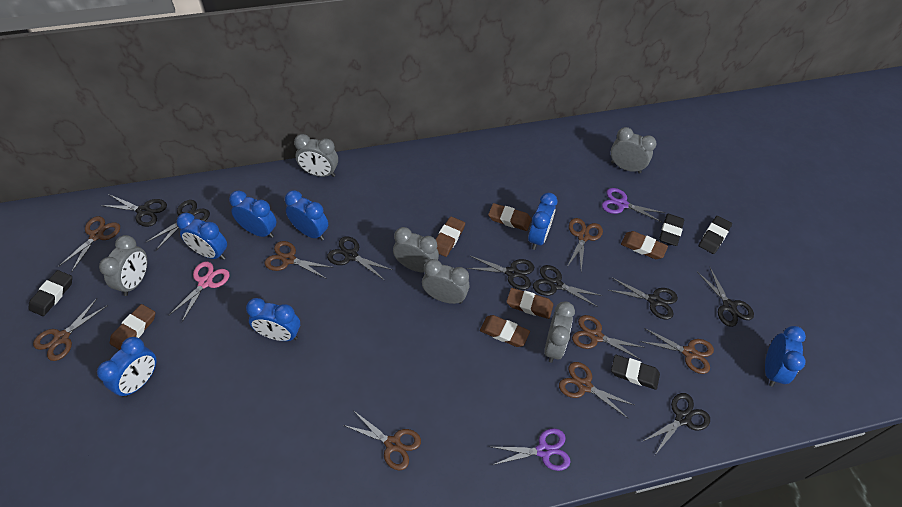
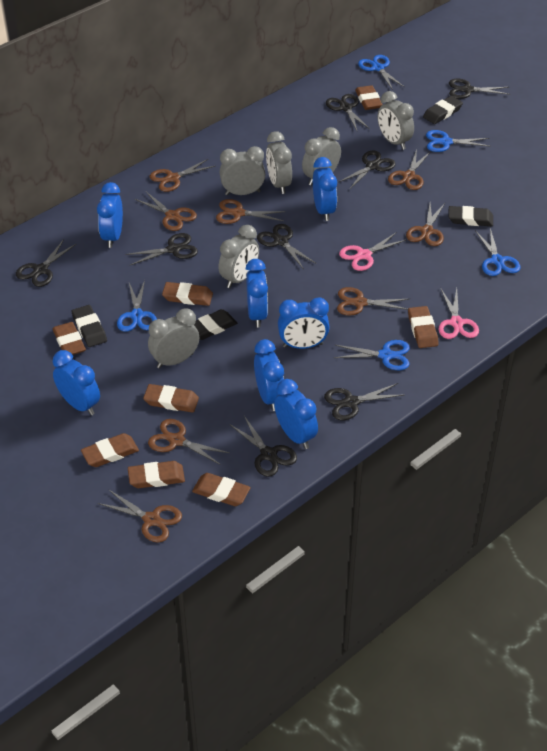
blue scissors: none = 0 -> [117,280,157,332] [334,340,410,370] [358,55,404,90] [426,130,491,152] [475,228,520,276] = 5
brown eraser: [110,304,155,350] [435,216,465,257] [480,315,530,347] [488,203,532,231] [506,288,553,319] [621,231,668,259] = 6 -> [53,322,86,355] [81,433,139,467] [128,461,185,488] [143,384,199,413] [162,282,213,306] [192,473,251,506] [355,85,383,110] [408,306,439,348] = 8
pink scissors: [168,262,230,322] = 1 -> [339,232,406,271] [438,288,479,339] = 2
purple scissors: [492,428,571,471] [602,188,665,222] = 2 -> none = 0

